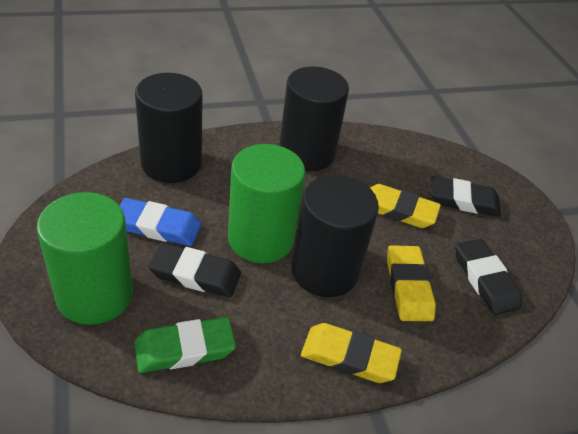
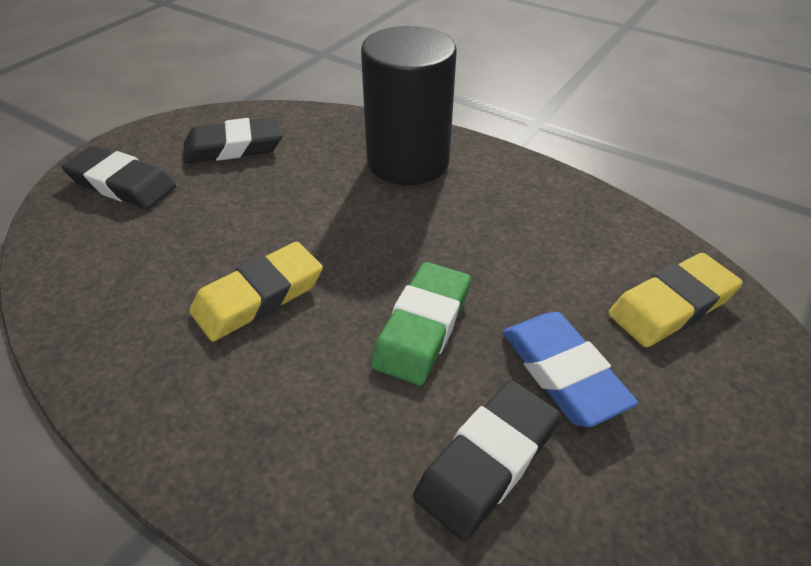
black cylinder: [135,73,203,183] [279,66,349,171] [291,175,379,297] = 3 -> [361,26,457,185] = 1
green cylinder: [37,192,133,325] [228,144,305,263] = 2 -> none = 0
yellow eraser: [301,323,402,383] [370,184,441,228] [387,245,436,321] = 3 -> [189,242,323,342] [608,253,743,347] = 2

